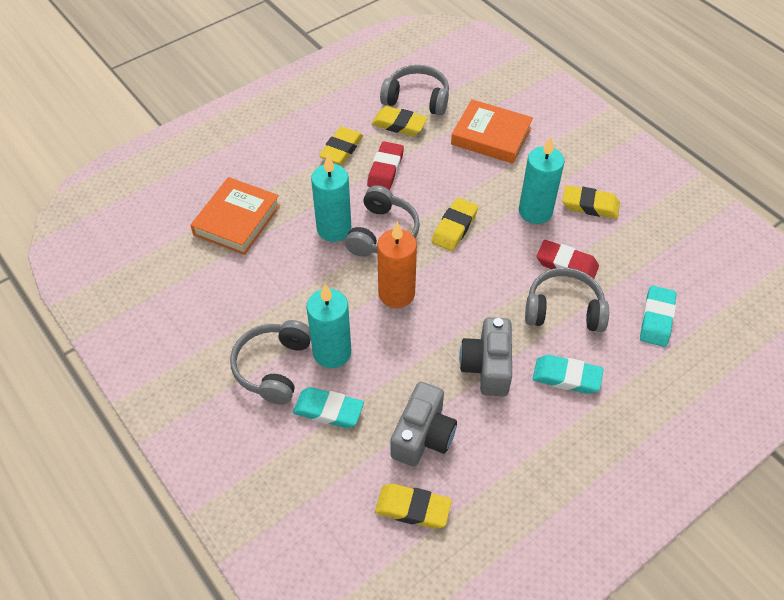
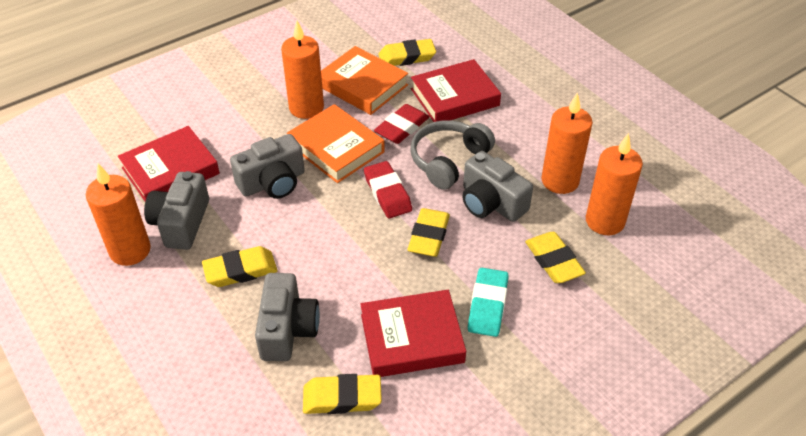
grey camera: [390,382,457,467] [459,317,512,396] = 2 -> [144,171,209,250] [230,134,305,199] [255,273,320,361] [462,151,533,222] = 4
grey headphones: [230,320,311,405] [345,185,420,257] [380,65,449,116] [525,268,609,332] = 4 -> [411,120,495,190] = 1
orange candle: [377,222,417,308] = 1 -> [86,164,151,266] [281,21,324,119] [541,92,593,194] [586,133,643,235] = 4
red book: none = 0 -> [118,126,220,201] [360,290,466,377] [411,59,501,122] = 3
turquoise candle: [307,284,351,368] [311,155,352,242] [519,137,565,224] = 3 -> none = 0
turquoise eraser: [293,387,364,428] [533,355,604,394] [640,286,676,347] = 3 -> [468,268,509,337] = 1

